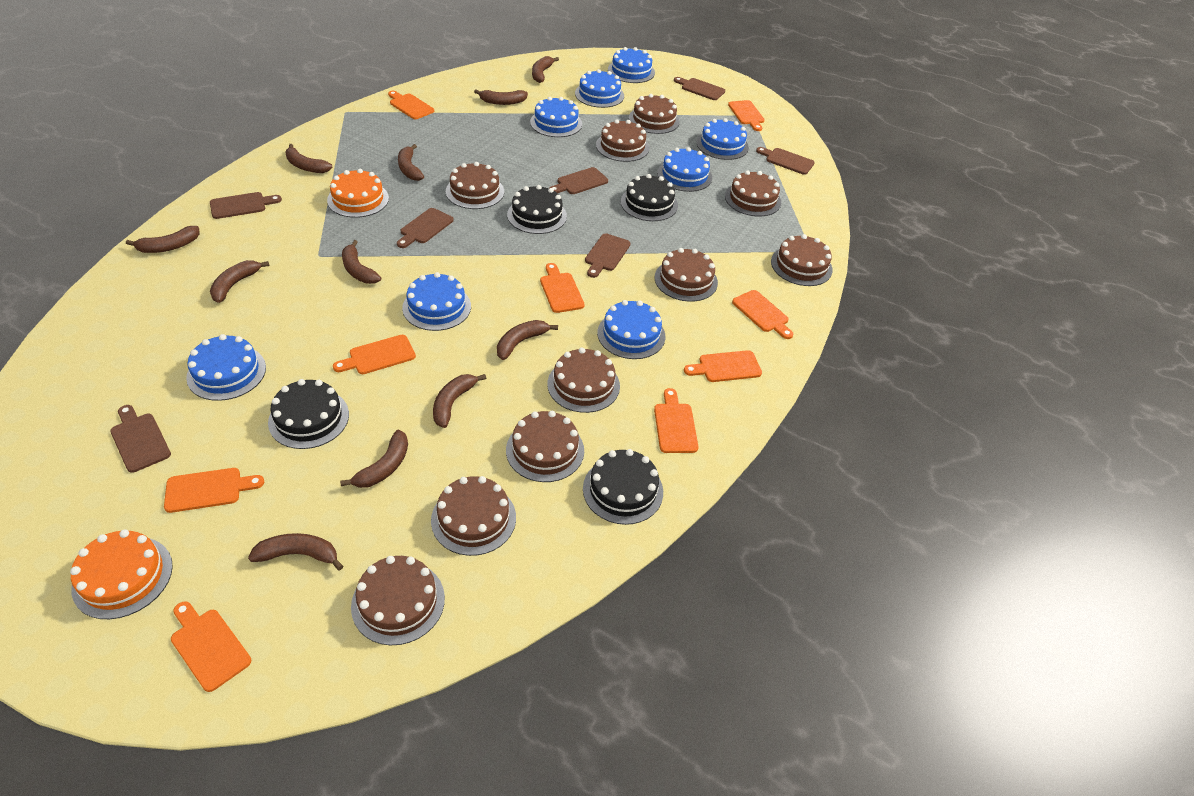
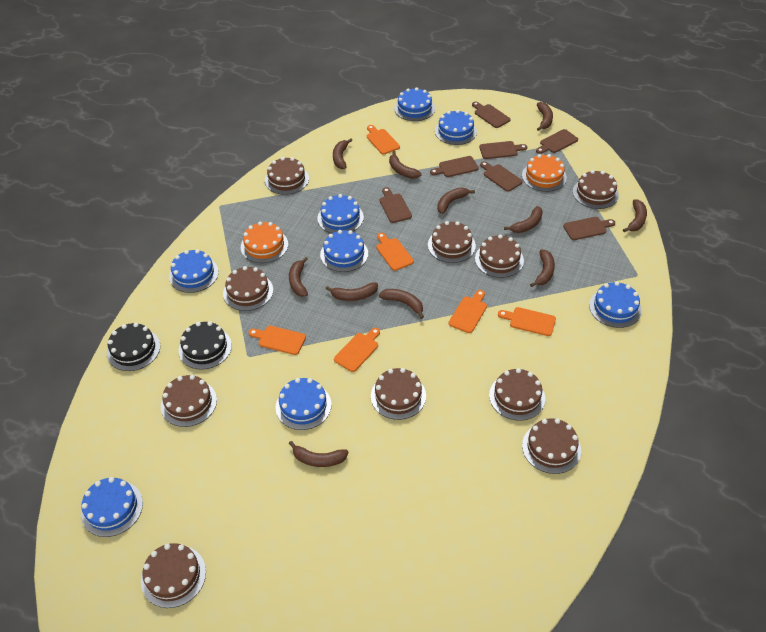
black cake: [268,379,349,449] [507,185,567,234] [583,449,663,525] [621,174,678,221] = 4 -> [107,323,160,371] [178,321,232,370] = 2
orange cutting board: [164,468,264,513] [171,601,251,692] [333,335,416,374] [388,91,434,119] [540,263,585,313] [654,388,699,453] [684,350,762,382] [728,100,765,131] [732,290,793,339] = 9 -> [249,326,306,355] [334,328,380,372] [367,125,400,154] [376,233,414,271] [448,290,487,333] [498,307,556,336] = 6

